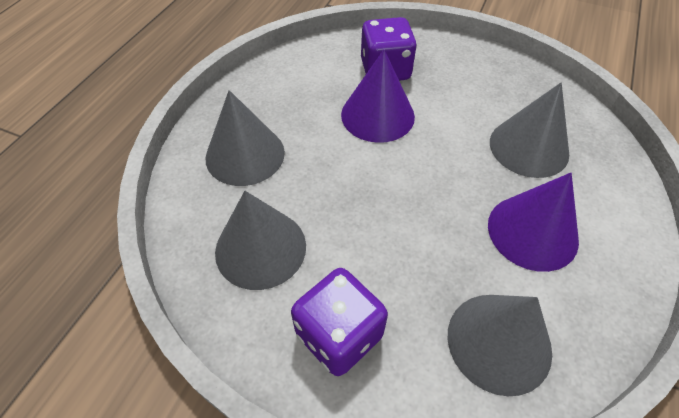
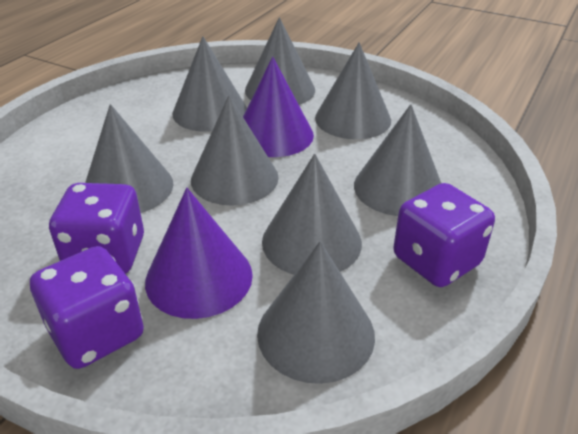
grey cone: [205,90,285,186] [215,191,306,290] [448,295,552,396] [490,82,569,178] = 4 -> [85,104,174,213] [172,36,247,132] [191,95,279,205] [245,17,315,105] [257,241,375,384] [262,154,362,275] [315,42,391,139] [354,104,441,216] = 8
purple dice: [291,268,388,376] [361,17,417,81] = 2 -> [30,246,144,369] [49,183,144,274] [393,183,495,287] = 3

